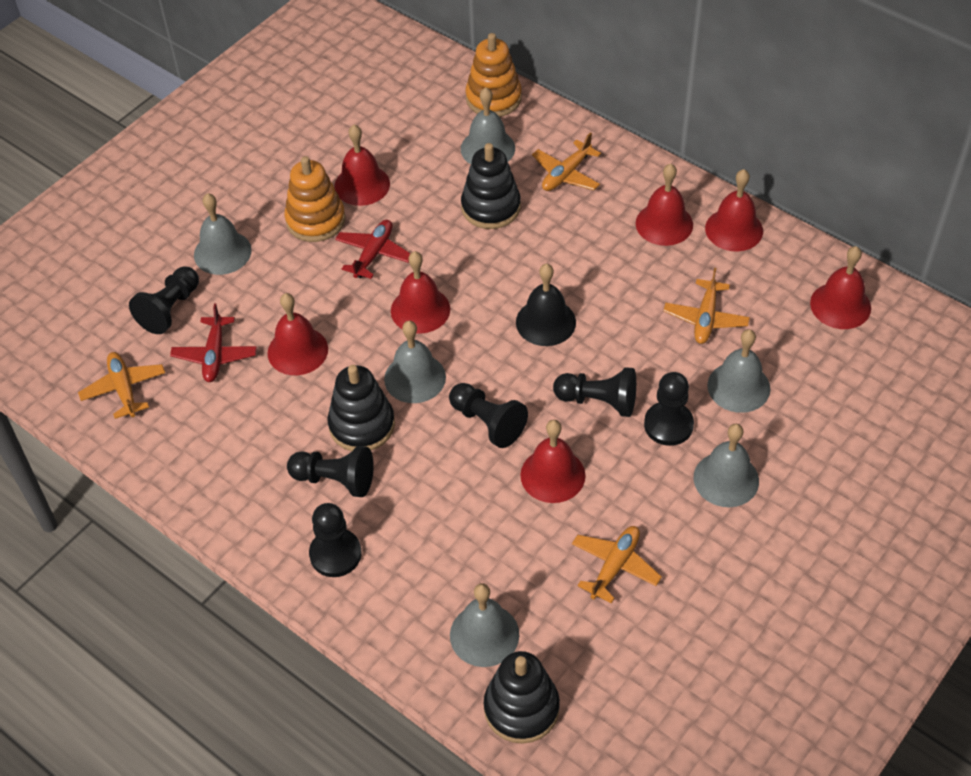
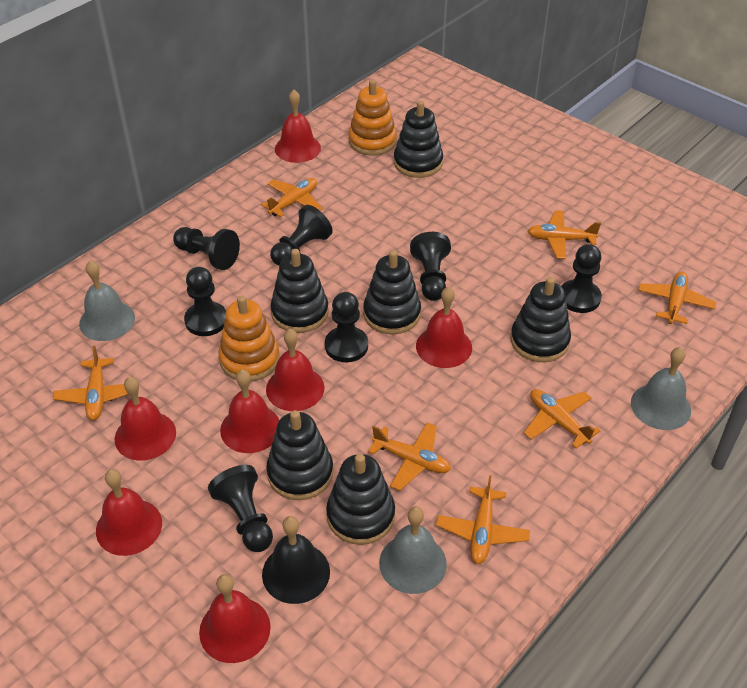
black pawn: [129,267,199,334] [287,446,374,497] [309,503,362,577] [449,383,528,448] [553,367,636,417] [644,372,694,446] = 6 -> [173,227,240,270] [184,267,226,336] [208,465,273,552] [270,205,333,265] [325,292,368,362] [410,232,451,301] [561,244,602,313] = 7
black stacking toy: [327,365,395,451] [461,143,521,229] [484,651,560,744] = 3 -> [266,410,333,500] [270,249,329,333] [326,454,395,545] [363,250,421,335] [394,100,443,178] [511,277,571,363] = 6
grey bell: [194,193,252,275] [384,321,446,403] [450,583,519,667] [461,87,515,164] [694,424,759,507] [707,329,770,413] = 6 -> [79,261,135,341] [379,506,447,594] [631,347,691,430] = 3
orange plane: [78,352,165,419] [532,132,601,191] [572,526,662,604] [664,268,750,344] = 4 -> [53,346,128,420] [261,178,323,217] [368,422,451,491] [436,475,530,564] [524,389,600,448] [528,210,601,259] [638,271,716,324] = 7
red plane: [170,303,257,382] [335,220,411,279] = 2 -> none = 0

